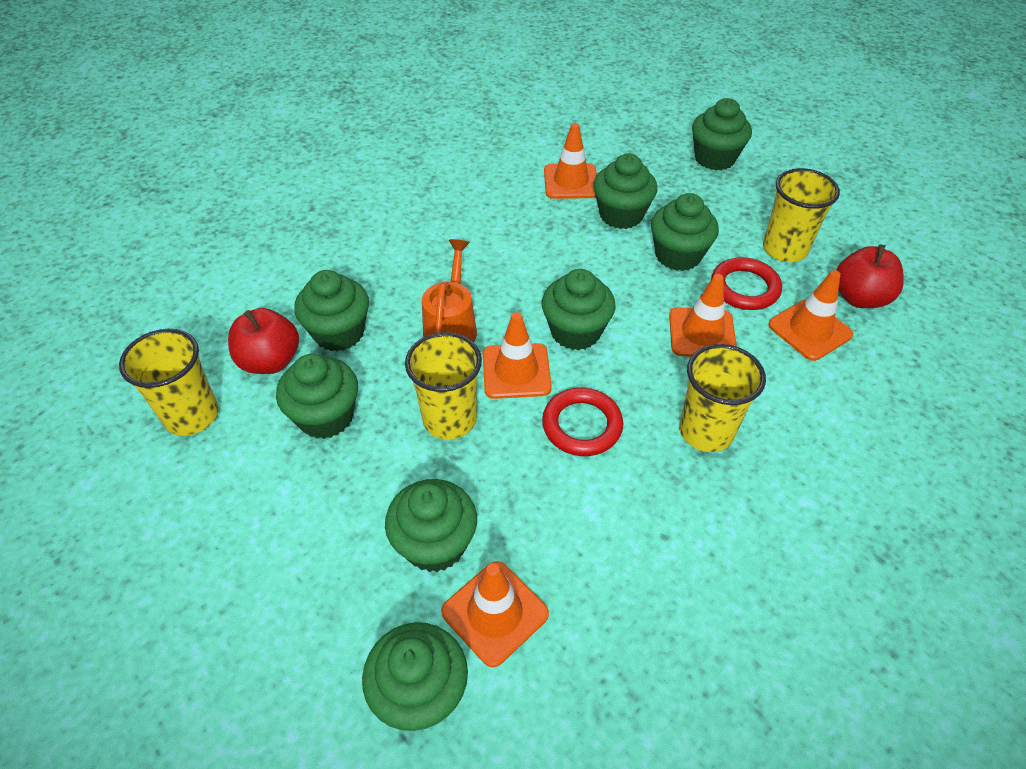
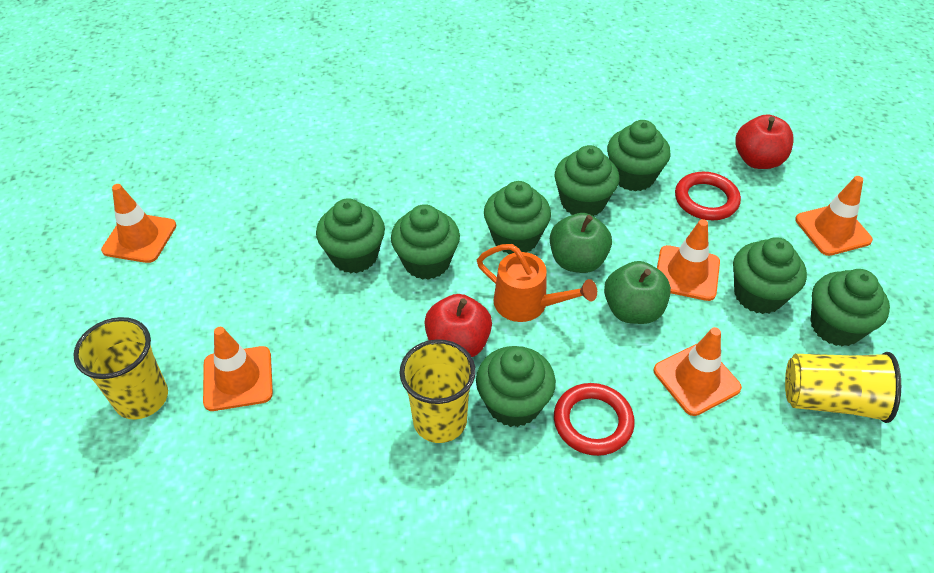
green apple: none = 0 -> [550,213,612,273] [604,261,671,324] = 2
yellow cup: [119,329,219,436] [405,332,482,439] [679,344,766,452] [763,168,840,262] = 4 -> [73,317,168,420] [400,339,476,443] [785,352,901,423] = 3

